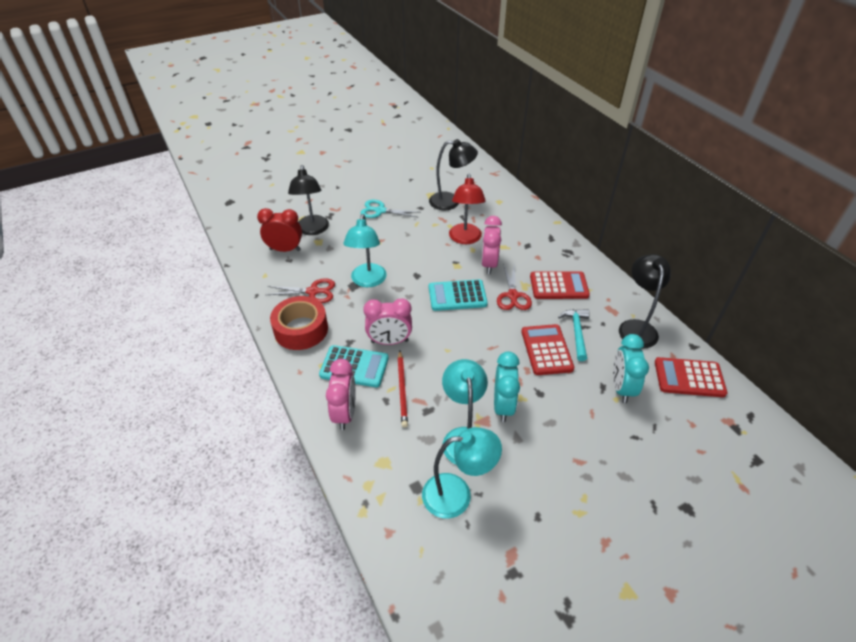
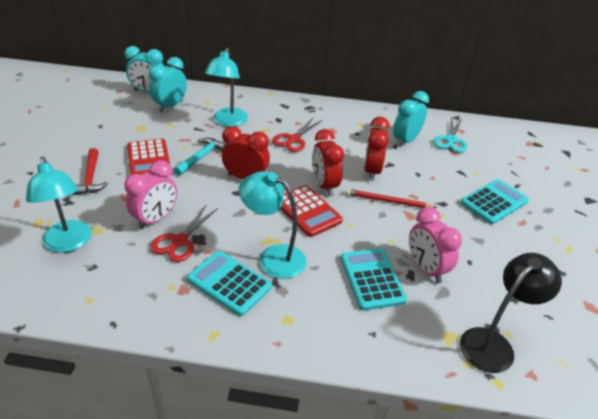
black lamp: [288,165,329,235] [429,139,478,210] [619,254,671,348] = 3 -> [460,253,562,373] = 1
pink clock: [326,359,356,430] [363,298,412,345] [481,216,502,274] = 3 -> [124,160,177,229] [409,207,462,283] = 2
red calculator: [521,324,574,375] [530,271,590,299] [655,357,727,397] = 3 -> [127,139,170,176] [280,185,343,237] = 2
red clock: [257,208,302,252] = 1 -> [222,126,270,179] [312,129,344,196] [364,117,390,181] = 3
red hammer: none = 0 -> [72,148,108,195] = 1
red lamp: [449,173,486,244] = 1 -> none = 0
red tape: [270,296,328,350] = 1 -> none = 0
turquoise calculator: [319,345,389,387] [429,279,488,311] = 2 -> [187,251,272,316] [341,248,407,310] [461,179,529,224] = 3
turquoise clock: [494,352,520,422] [613,334,649,403] = 2 -> [125,46,164,92] [149,57,187,112] [393,91,429,147] = 3

